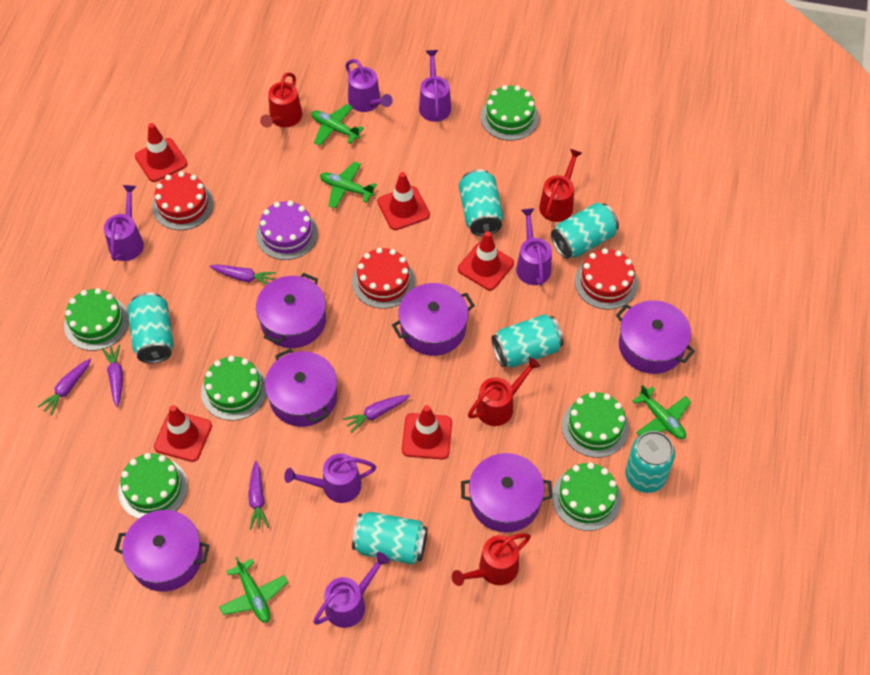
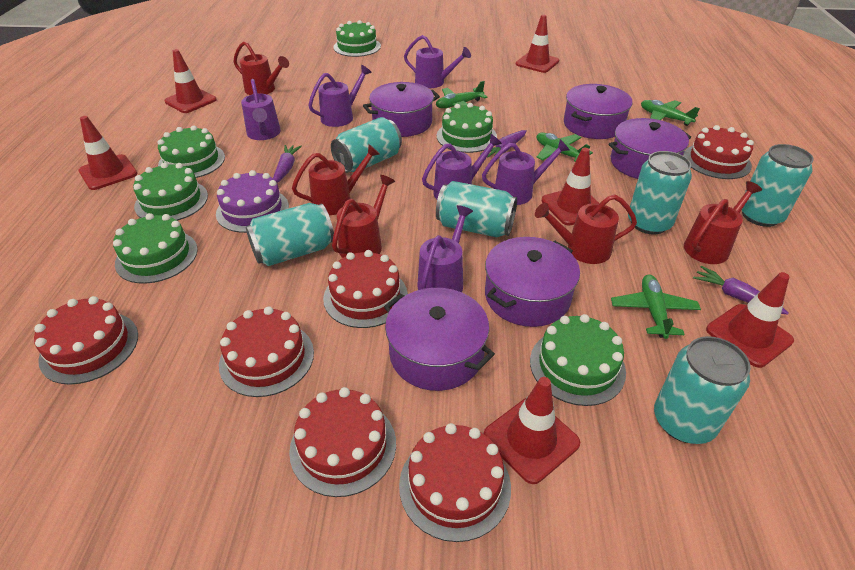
purple carrot: [38,359,91,416] [102,345,123,407] [210,264,276,285] [248,461,269,530] [343,395,410,433] = 5 -> [273,145,302,183] [480,130,527,158] [693,266,788,315] = 3
purple pot: [114,510,209,592] [256,273,326,348] [265,348,337,427] [392,283,475,356] [461,453,552,533] [616,300,695,374] = 6 -> [363,82,440,137] [384,288,495,391] [485,237,580,327] [564,84,632,139] [609,118,691,179] = 5
red cake: [152,171,214,230] [352,247,415,309] [575,248,638,310] = 3 -> [34,296,138,385] [219,307,314,397] [289,387,396,497] [323,250,408,328] [399,423,511,542] [683,125,754,179] = 6
red traffic cone: [135,123,188,182] [154,405,212,462] [378,172,430,230] [402,405,452,459] [458,231,514,290] = 5 -> [79,116,138,190] [164,49,217,113] [484,377,580,484] [516,15,559,73] [542,148,600,226] [706,272,794,368] = 6
red watering can: [260,73,302,128] [452,533,531,586] [468,357,540,426] [539,149,582,222] = 4 -> [233,41,289,95] [292,144,380,215] [332,175,395,258] [535,195,637,264] [684,181,762,264] = 5

